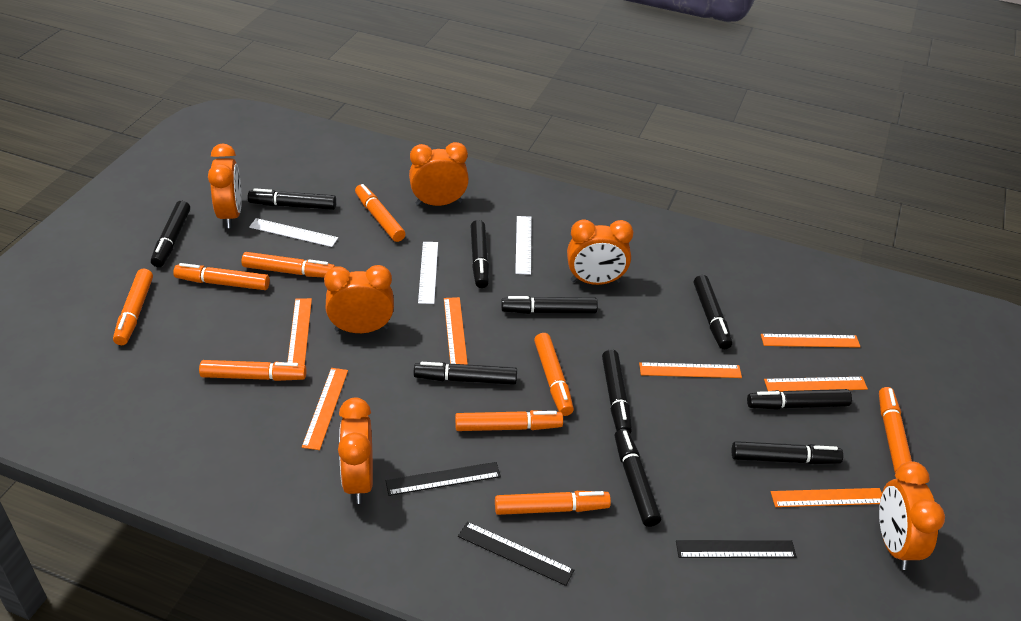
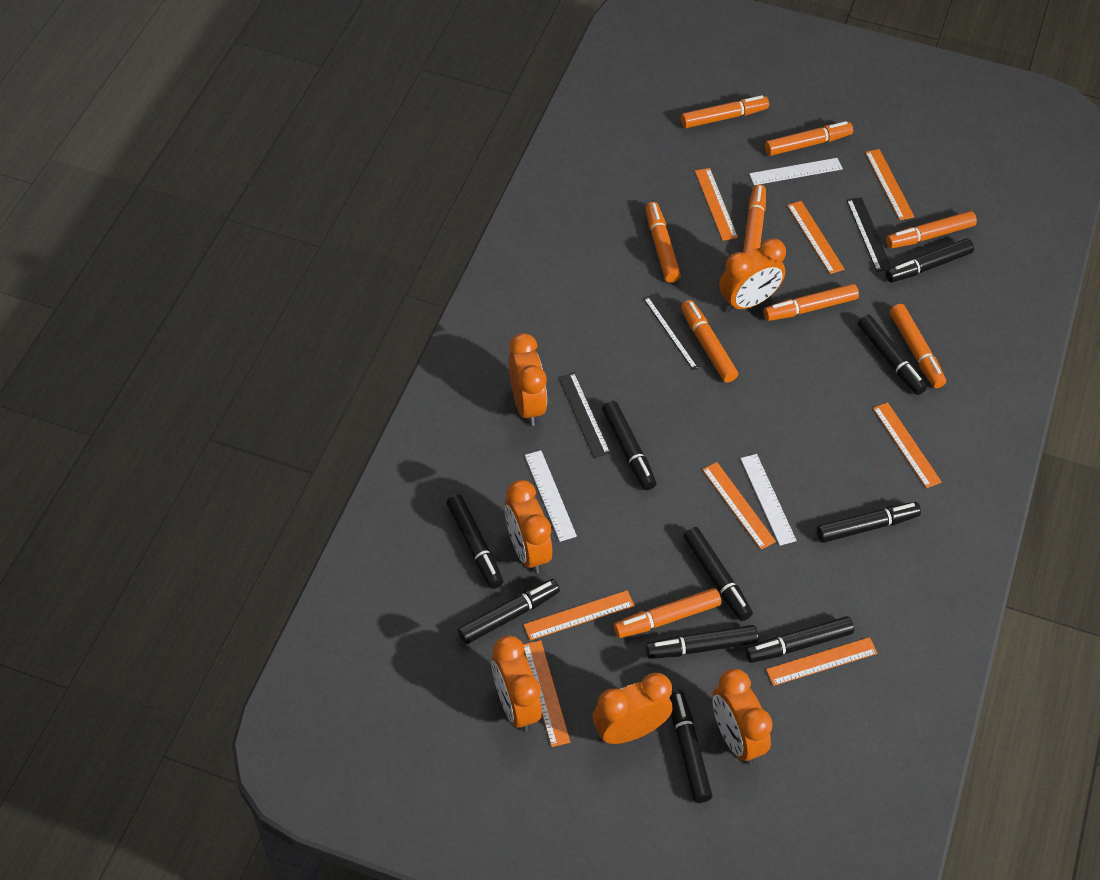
orange ruler: [287,298,312,365] [302,368,348,450] [444,297,468,365] [639,362,742,378] [761,334,861,348] [764,377,868,392] [771,488,882,507] = 7 -> [523,590,635,641] [523,640,570,747] [695,168,738,241] [702,462,776,549] [766,637,878,686] [787,201,845,274] [865,149,915,220] [873,402,942,488] = 8

